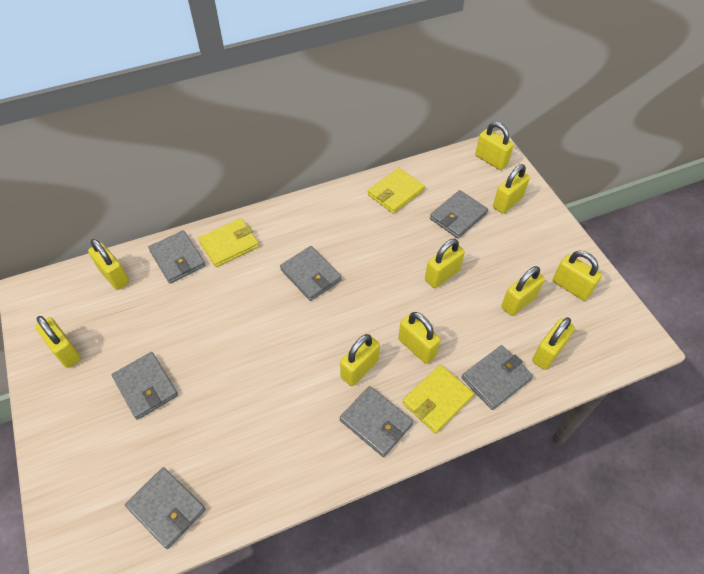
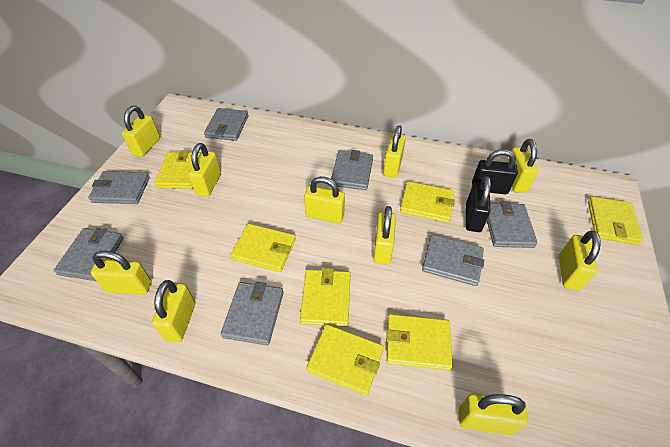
black padlock: none = 0 -> [466,176,491,232] [472,149,518,194] = 2
yellow wallet: [198,218,259,267] [368,168,425,214] [402,365,474,434] = 3 -> [155,150,200,189] [230,223,296,272] [300,268,350,327] [306,324,384,396] [386,314,453,371] [400,181,455,223] [588,196,643,245] = 7

